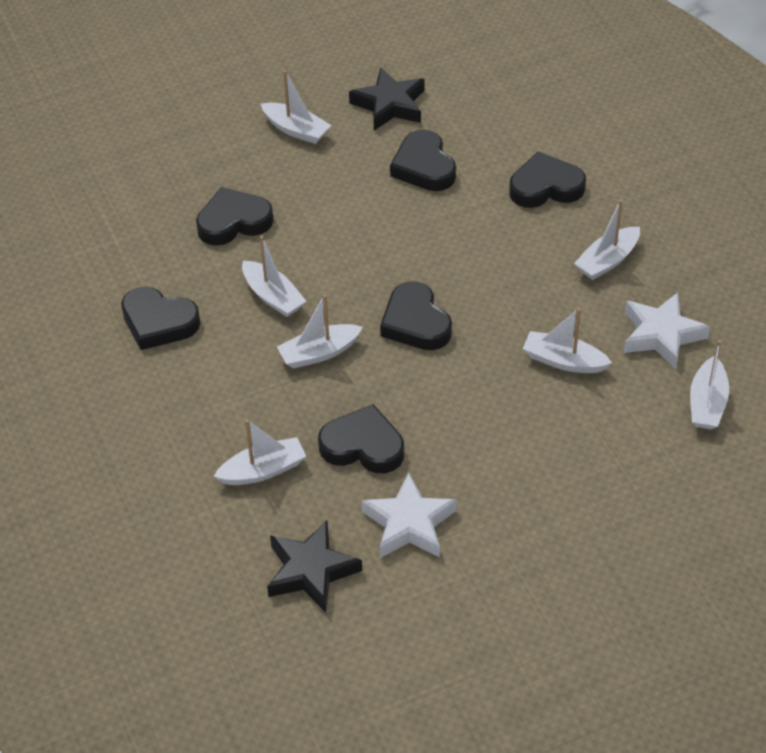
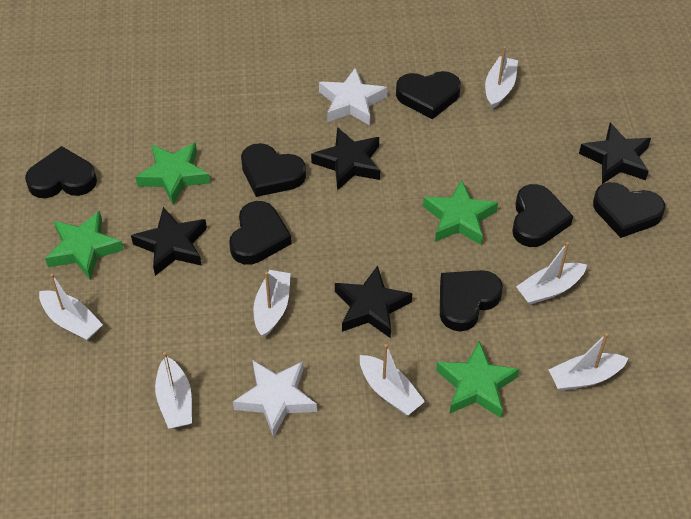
black heart: [121,286,200,350] [196,187,274,246] [318,404,404,473] [380,281,452,350] [390,130,456,191] [509,151,586,208] = 6 -> [25,146,97,198] [229,201,292,265] [241,143,306,197] [396,71,461,119] [440,270,503,331] [512,184,573,247] [593,182,665,238] = 7
black star: [267,521,362,612] [349,67,425,131] = 2 -> [131,207,207,276] [311,127,380,191] [335,266,412,338] [579,123,651,184] = 4
green star: none = 0 -> [45,211,124,280] [136,143,210,205] [423,180,498,245] [436,341,519,418] = 4

